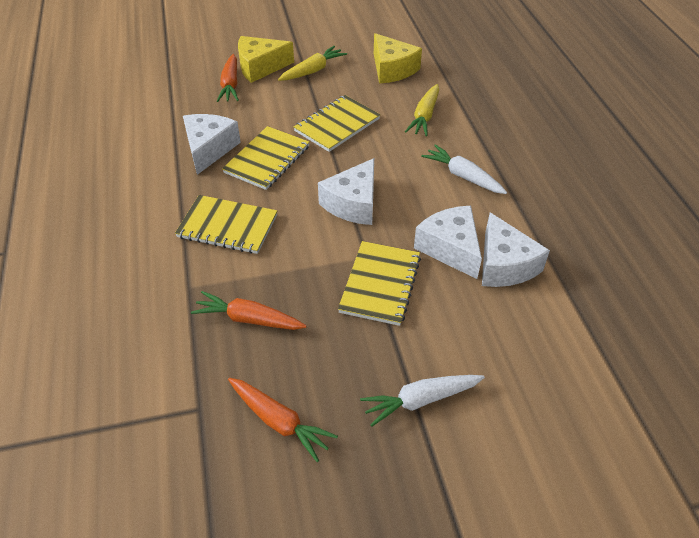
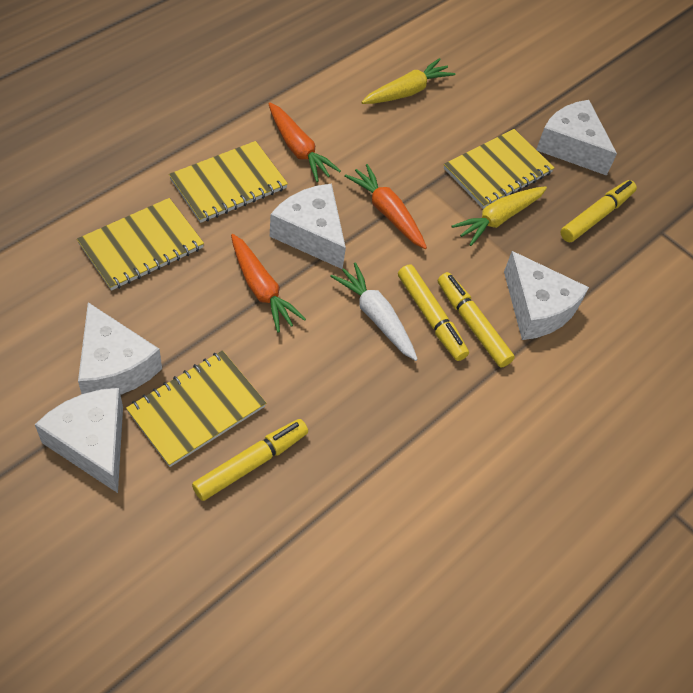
white carrot: [360,375,485,427] [421,144,507,194] = 2 -> [330,262,418,361] = 1
white cheese: [183,114,241,175] [318,158,374,225] [414,206,482,279] [482,212,550,287] = 4 -> [35,388,123,493] [78,302,162,395] [270,184,346,269] [504,251,589,340] [536,100,617,176] = 5
yellow cheese: [238,36,294,83] [374,33,422,84] = 2 -> none = 0
yellow marker: none = 0 -> [192,419,308,501] [398,264,469,361] [438,272,515,368] [560,180,637,242] = 4

